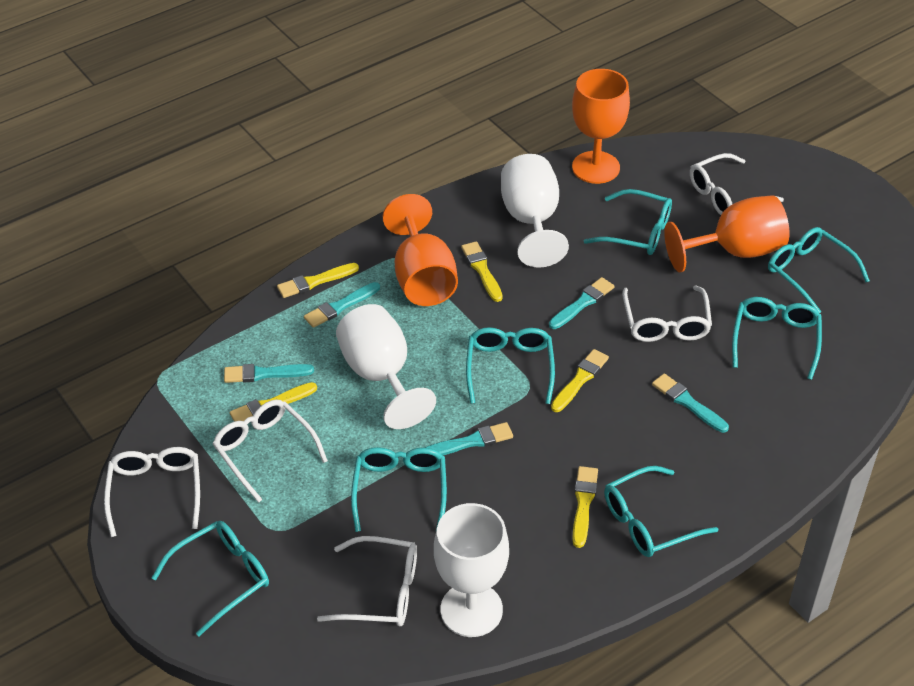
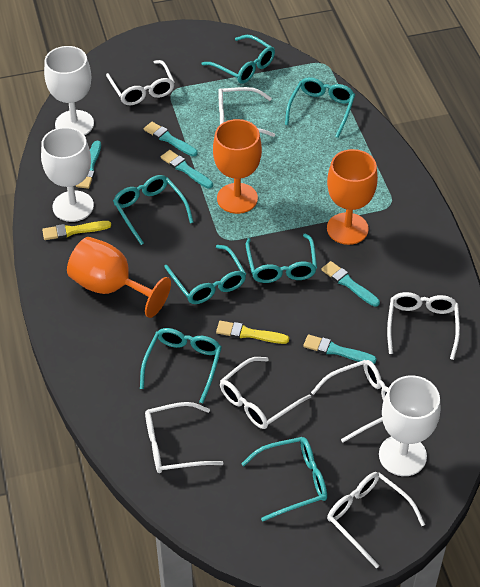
white glasses: [104,447,200,537] [212,400,328,503] [317,536,417,626] [622,286,712,342] [690,153,784,215] = 5 -> [106,60,175,105] [145,402,224,473] [218,87,275,137] [220,357,311,429] [311,360,389,442] [327,472,425,568] [387,292,460,360] = 7
yellow brush: [230,382,317,422] [277,263,359,298] [461,241,503,302] [551,349,609,412] [572,466,598,548] = 5 -> [42,221,111,240] [216,321,289,344] = 2

